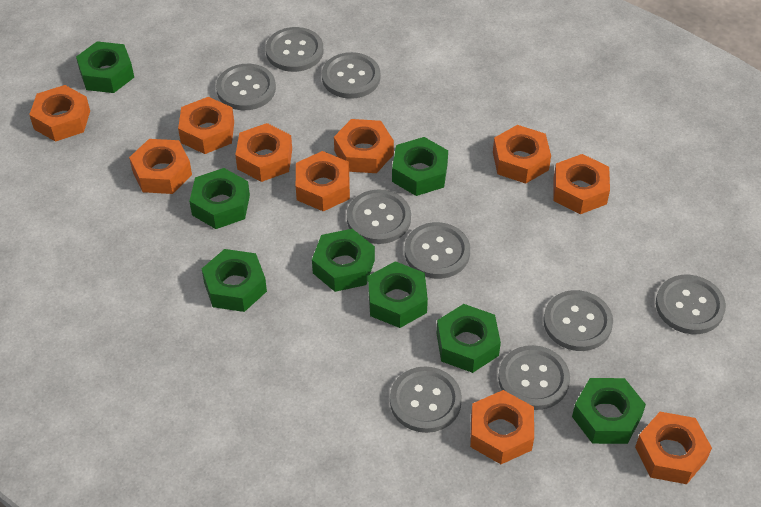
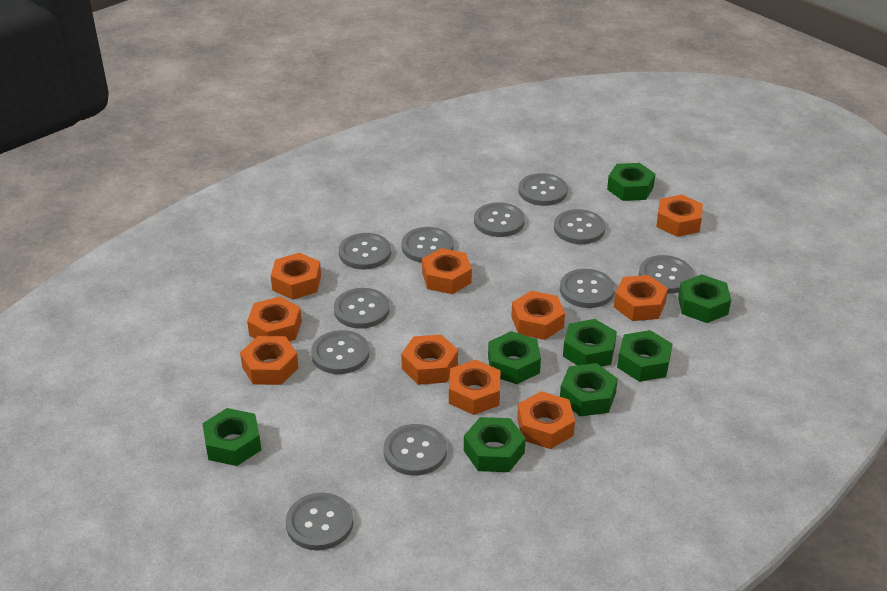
grey button: [216,64,276,110] [266,27,323,72] [322,52,380,99] [347,189,411,244] [390,366,462,433] [405,222,470,279] [498,345,570,410] [543,290,613,351] [656,275,726,334] = 9 -> [286,493,354,551] [311,330,370,374] [334,288,390,329] [339,233,391,270] [384,424,447,476] [401,227,454,263] [474,202,525,237] [518,173,568,206] [554,209,605,244] [560,269,615,308] [639,255,694,293] = 11

